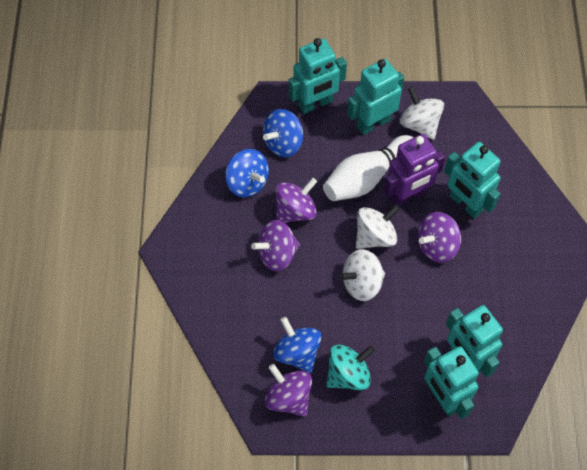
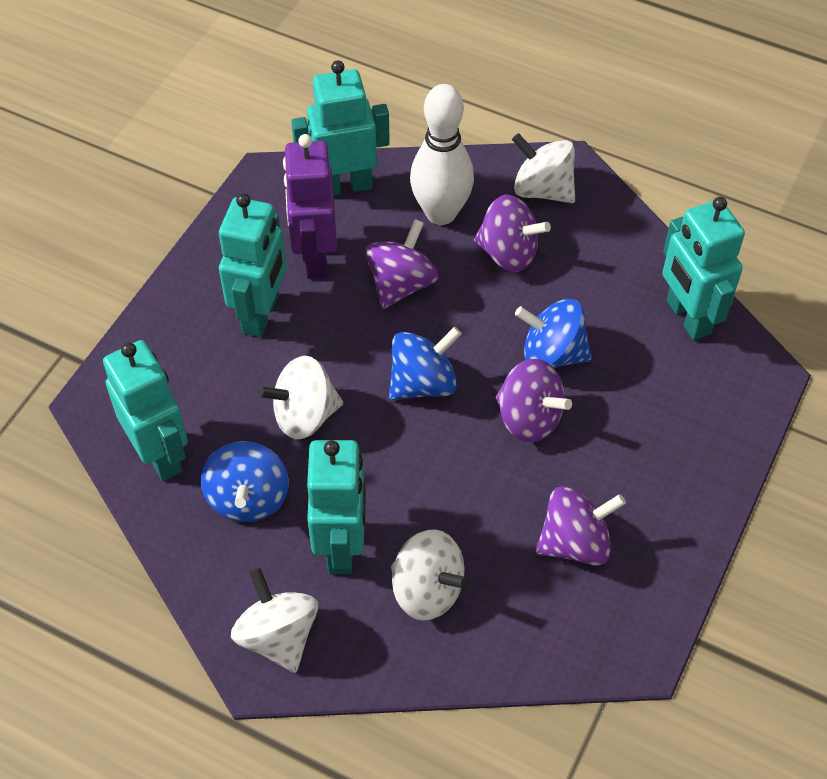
turquoise spinning top: [326,344,375,390] = 1 -> none = 0
white spinning top: [339,249,385,301] [356,204,400,249] [400,86,444,140] = 3 -> [231,568,318,673] [258,356,343,439] [391,529,470,621] [512,133,575,203] = 4

